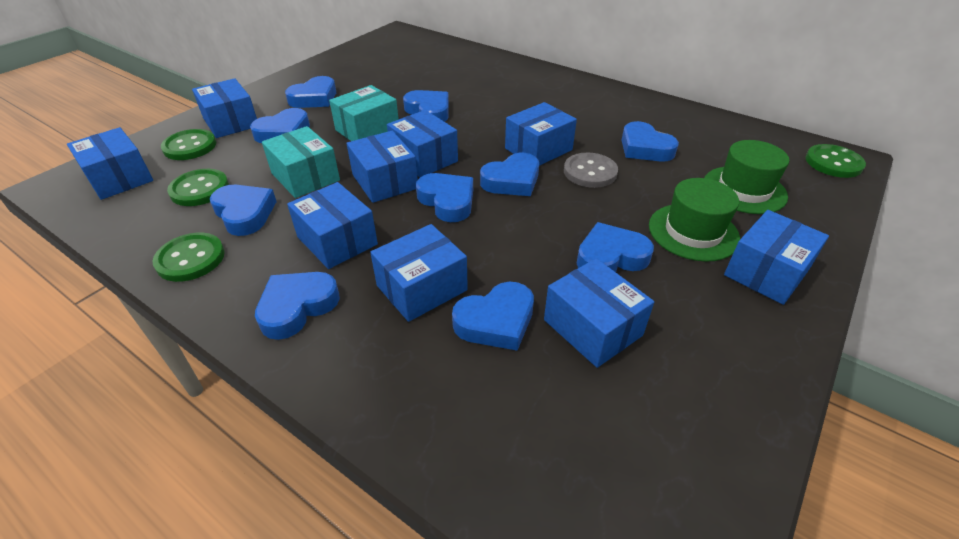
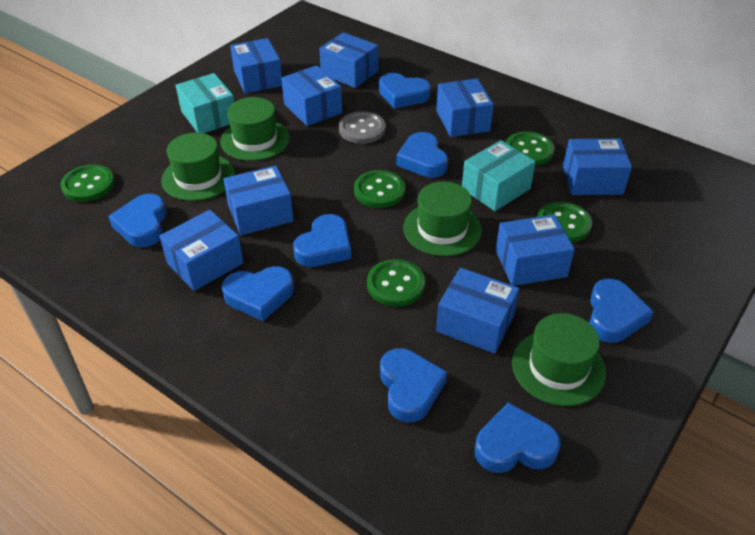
blue heart: [210,185,277,236] [250,108,310,143] [255,272,340,340] [285,76,336,108] [403,90,449,122] [416,173,473,222] [452,282,534,351] [480,153,539,196] [577,222,654,272] [622,121,679,161] = 10 -> [108,194,167,248] [222,266,294,321] [293,214,351,267] [379,73,431,109] [380,348,447,423] [396,132,448,178] [475,402,561,473] [589,279,654,343] = 8
green button: [153,233,225,282] [161,129,216,160] [167,169,229,206] [805,144,866,178] = 4 -> [60,165,115,202] [354,170,405,208] [367,259,425,307] [506,131,555,165] [537,201,592,242] = 5
green hat: [649,178,740,262] [704,140,789,214] = 2 -> [161,133,235,201] [221,97,290,161] [403,182,482,256] [512,313,606,406] = 4

